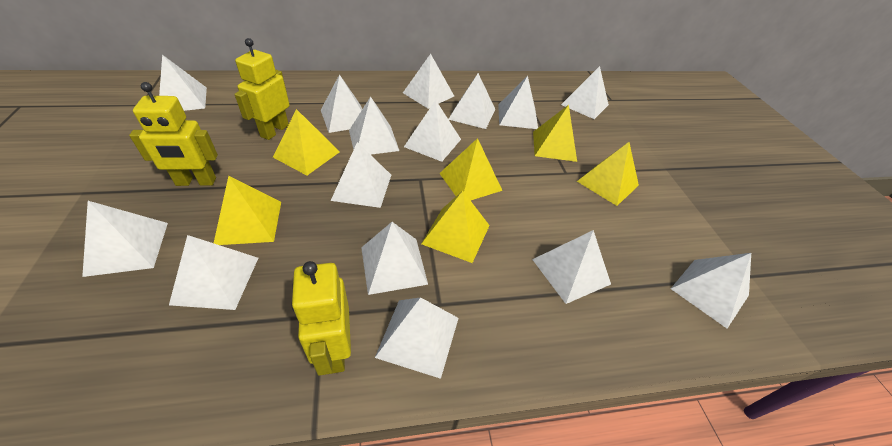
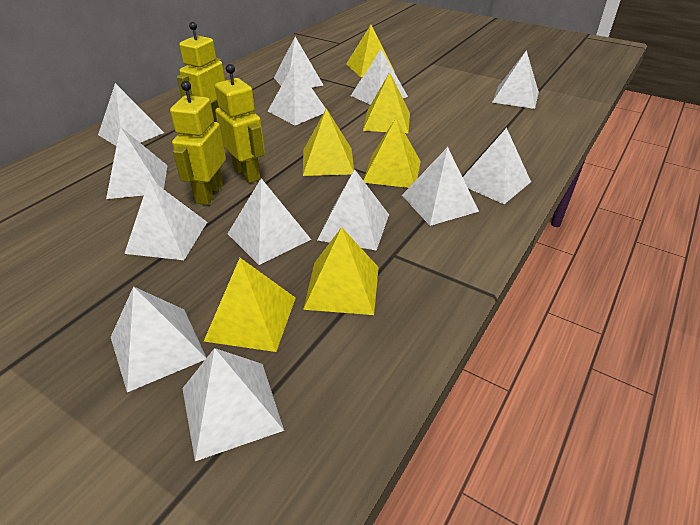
white pyramid: [82,201,168,277] [159,55,207,111] [169,235,258,310] [321,74,362,133] [331,142,391,208] [349,96,399,155] [361,222,428,295] [375,297,459,379] [403,54,454,109] [404,100,461,162] [448,73,495,129] [498,76,538,129] [532,230,611,304] [561,66,609,119] [671,253,751,329] = 15 -> [98,83,164,146] [106,127,168,199] [111,286,206,392] [124,179,207,260] [182,348,284,461] [228,178,311,265] [268,63,326,125] [274,37,323,88] [317,169,389,251] [351,50,408,105] [402,147,479,226] [463,128,531,204] [492,50,539,109] = 13

